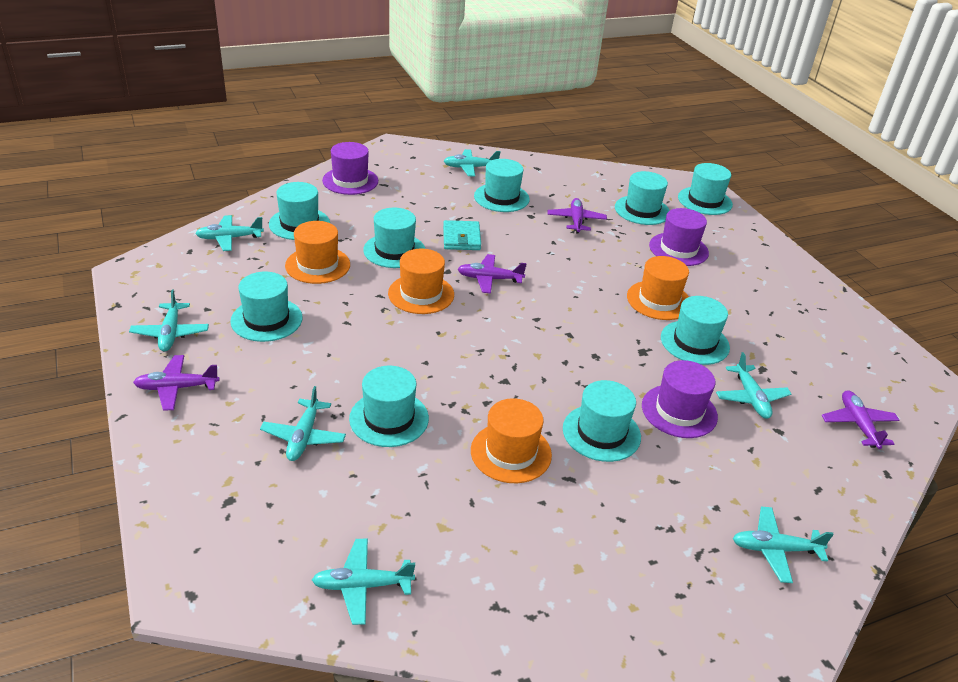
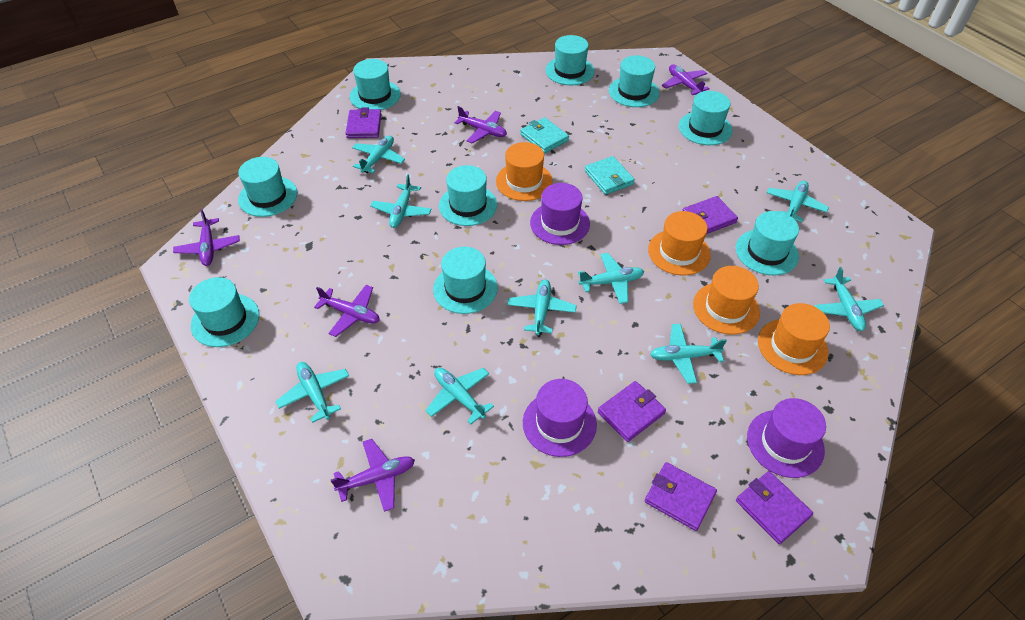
purple plane: [133,355,220,411] [458,254,527,293] [547,198,607,234] [821,390,900,449] = 4 -> [173,209,240,266] [314,285,380,337] [331,439,415,512] [455,106,507,144] [662,64,710,95] = 5
purple wallet: none = 0 -> [346,107,381,138] [598,381,666,442] [645,462,717,531] [682,196,738,234] [736,471,813,544] = 5
turquoise plane: [129,289,209,351] [195,215,264,251] [260,386,346,461] [312,539,415,625] [444,149,501,176] [716,352,791,419] [733,507,834,583] = 7 -> [275,362,349,423] [352,135,405,173] [370,174,432,228] [425,368,494,424] [507,279,577,335] [578,253,644,304] [650,324,727,384] [767,181,829,222] [814,267,884,331] = 9
turquoise wallet: [443,220,481,250] = 1 -> [520,117,569,153] [585,156,635,195] = 2

